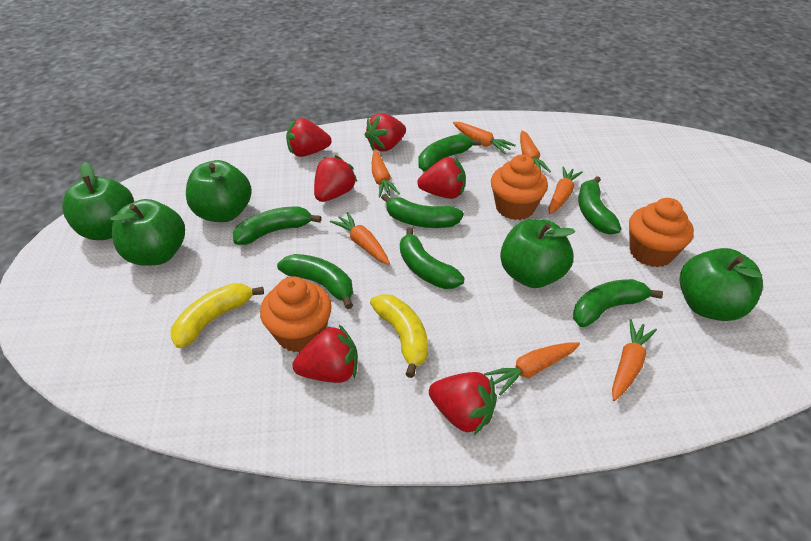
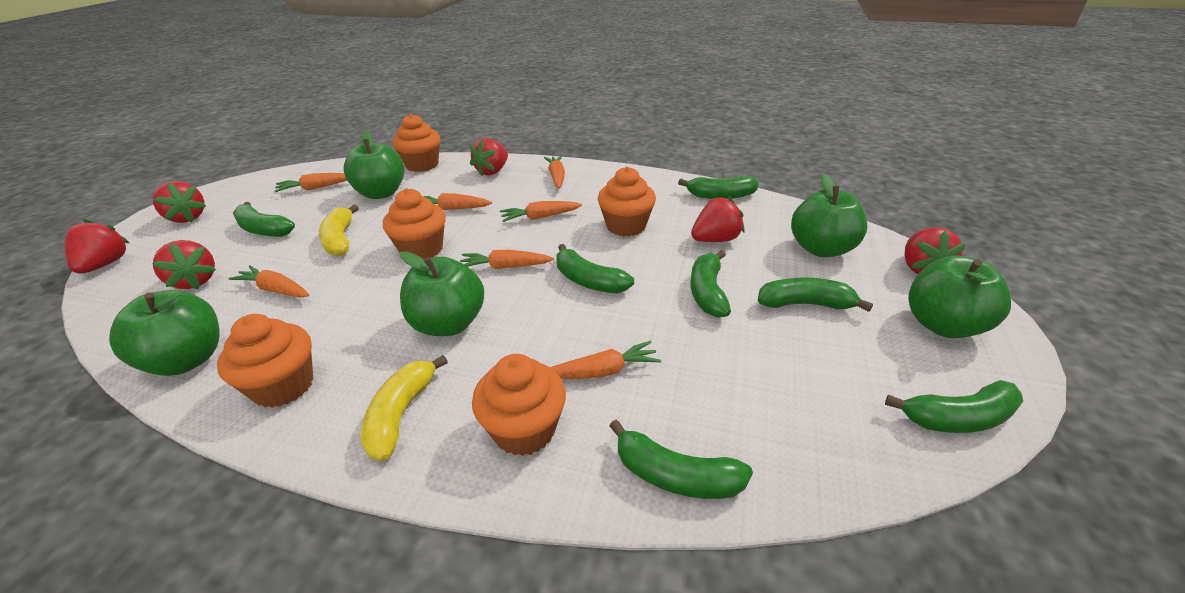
orange cupcake: [260,276,332,352] [491,155,548,220] [629,198,694,267] = 3 -> [217,314,313,408] [383,188,446,259] [392,114,440,172] [472,354,566,456] [598,167,656,236] = 5

